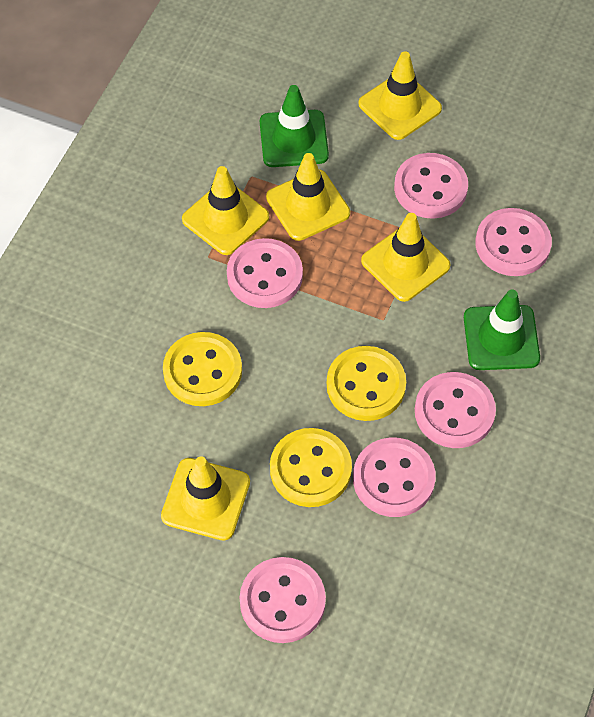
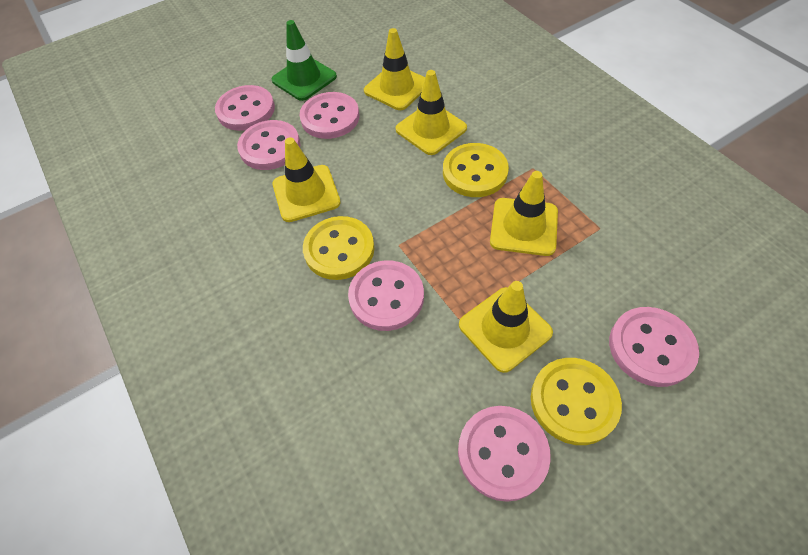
green traffic cone: [260,85,329,167] [464,289,540,370] = 2 -> [272,20,337,101] = 1

